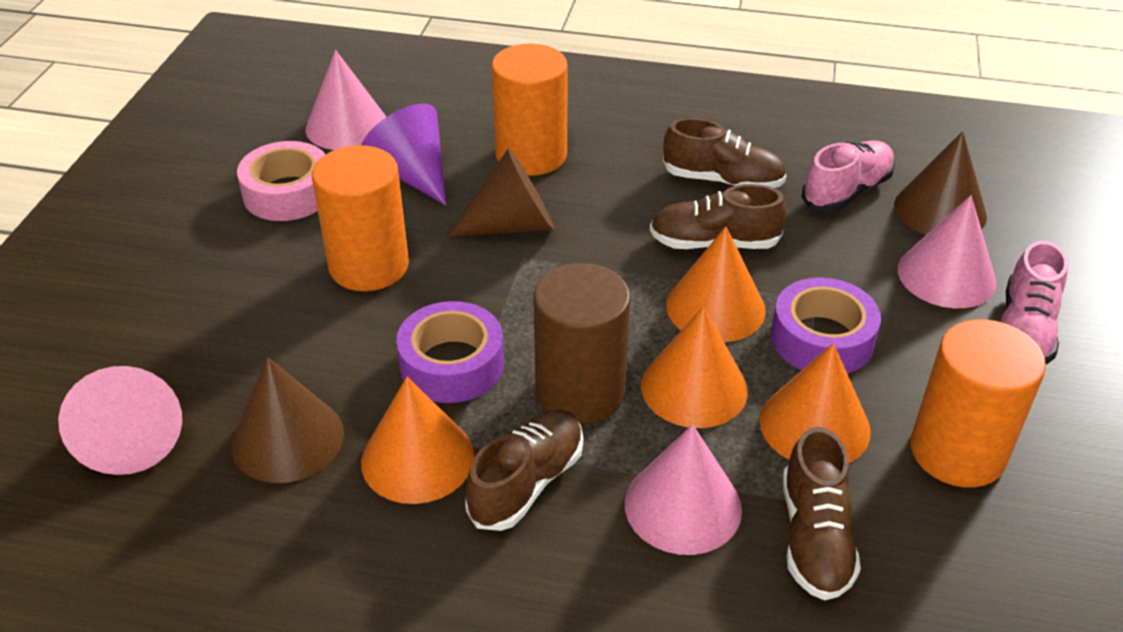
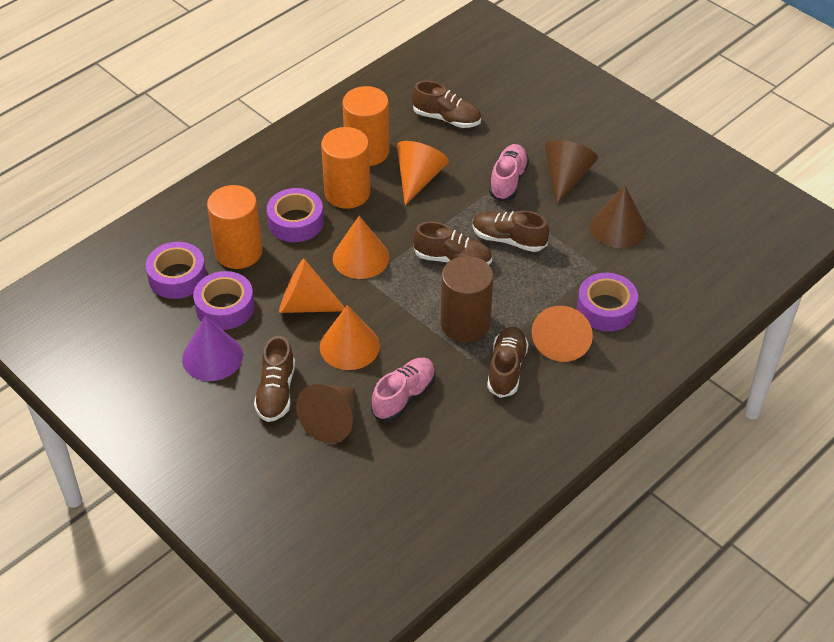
brown shoe: [465,409,583,531] [650,184,787,249] [663,118,786,188] [783,427,861,601] = 4 -> [254,336,295,422] [412,81,481,128] [413,221,492,265] [472,211,549,252] [487,327,529,398] = 5
orange cone: [361,377,474,504] [641,306,748,428] [666,227,766,342] [759,343,871,463] = 4 -> [279,259,345,313] [320,305,380,370] [333,216,390,279] [397,141,449,205] [532,306,593,362] = 5
pink cone: [58,366,182,475] [305,50,386,150] [625,424,742,555] [898,195,996,308] = 4 -> none = 0
pink tape: [237,141,325,221] = 1 -> none = 0
purple tape: [396,301,504,403] [771,277,881,374] = 2 -> [146,242,206,299] [193,271,255,330] [267,188,324,242] [577,273,638,331] = 4

